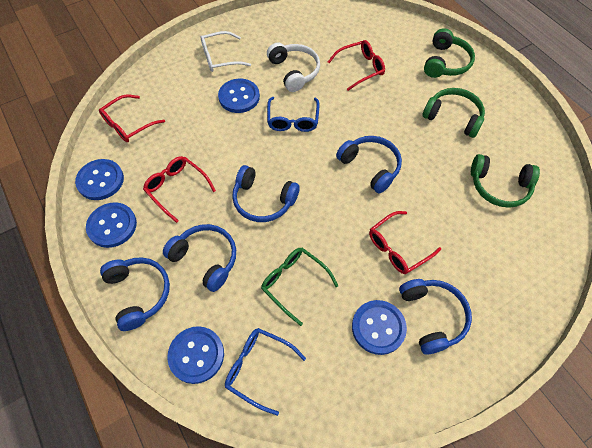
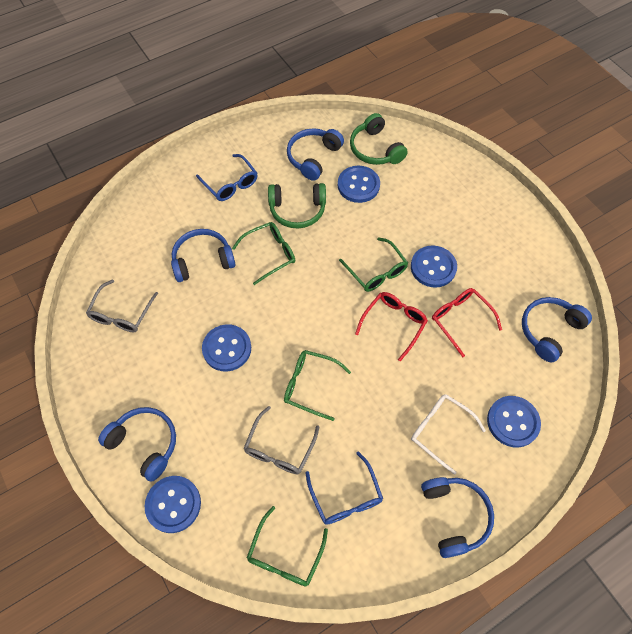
green glasses: [261,248,339,326] = 1 -> [232,222,295,285] [247,506,328,586] [284,350,351,421] [339,237,408,292] = 4
green headphones: [422,88,485,138] [424,28,475,78] [471,154,540,208] = 3 -> [268,183,326,228] [350,113,408,165] = 2
grey glasses: none = 0 -> [86,279,158,332] [244,406,319,474] = 2
red glasses: [99,94,165,142] [143,156,216,223] [328,40,385,91] [369,211,441,274] = 4 -> [355,292,428,361] [432,288,502,357] = 2
white headphones: [267,43,320,92] = 1 -> none = 0

